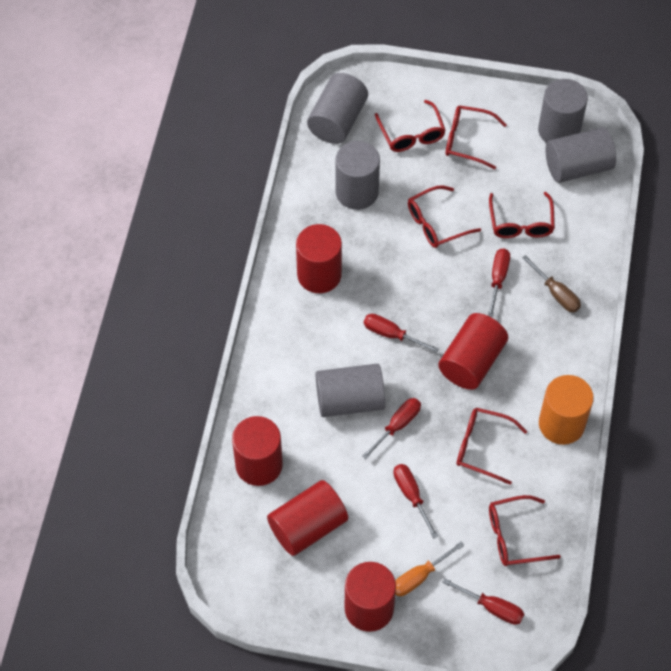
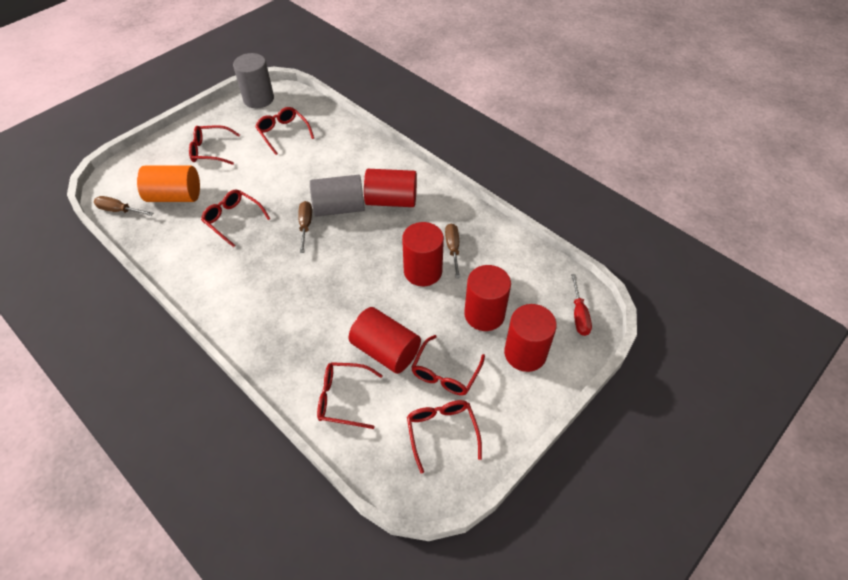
brown screwdriver: [522,255,581,312] = 1 -> [94,196,153,216] [298,201,312,253] [445,223,460,278] = 3
grey cylinder: [307,73,368,144] [316,364,385,417] [336,141,380,210] [538,79,588,143] [545,127,616,183] = 5 -> [233,53,274,108] [310,175,365,217] = 2
orange screwdriver: [395,542,465,596] = 1 -> none = 0
red screwdriver: [362,398,421,459] [364,314,439,353] [393,464,438,539] [442,578,524,625] [488,249,510,318] = 5 -> [571,274,592,336] = 1

